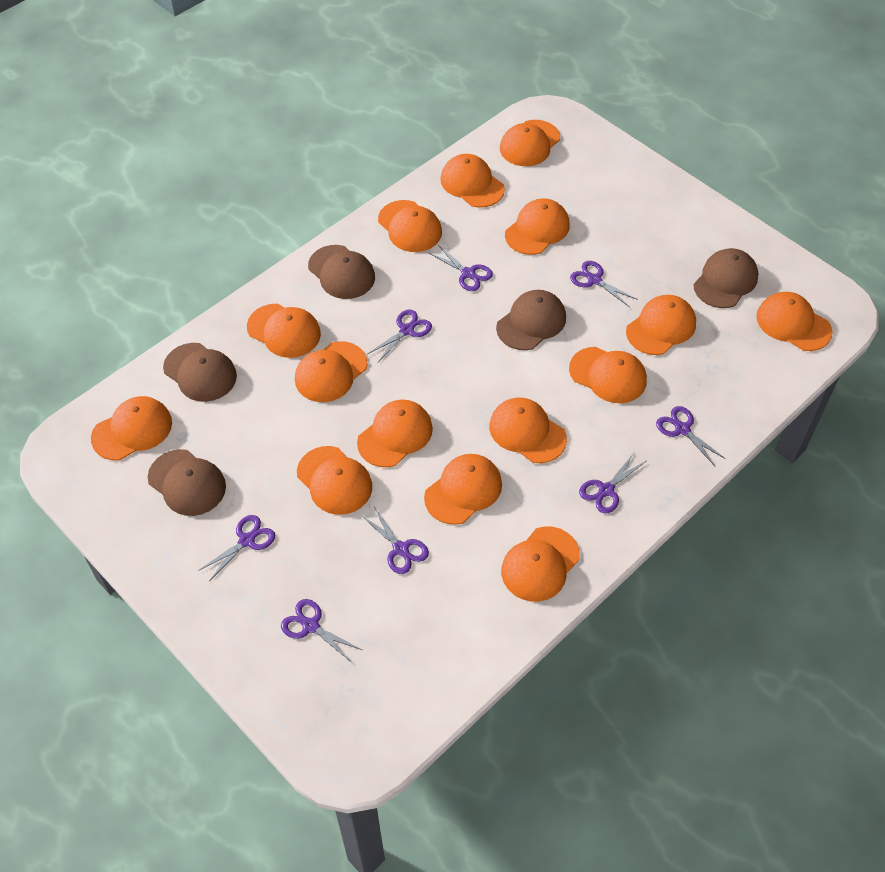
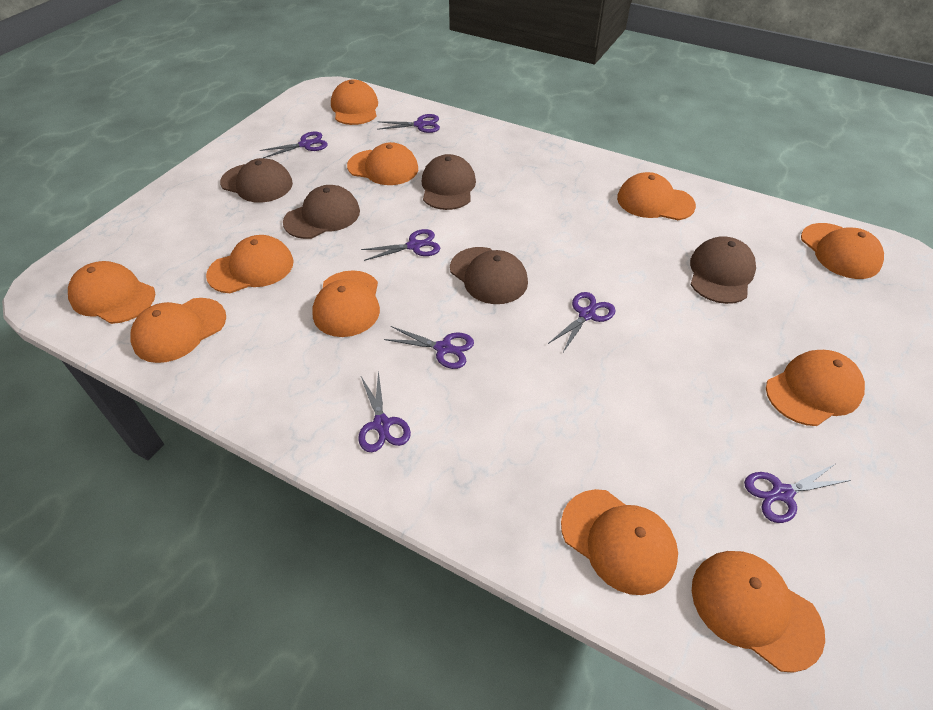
orange cap: [91,396,172,460] [247,304,321,358] [295,341,368,402] [297,446,372,515] [357,400,433,467] [378,200,442,252] [424,454,502,525] [440,154,505,208] [489,397,567,463] [500,120,560,166] [501,526,580,602] [505,198,570,255] [569,347,647,403] [626,295,696,355] [756,292,832,351] = 15 -> [68,261,155,324] [130,298,226,363] [206,235,294,293] [312,270,380,337] [331,80,378,125] [347,142,418,185] [561,489,678,595] [617,172,696,220] [692,551,825,673] [766,350,865,426] [801,223,884,279] = 11
purple scissors: [198,515,275,581] [281,599,362,663] [361,507,429,574] [368,309,432,362] [429,245,493,291] [570,261,638,307] [579,453,646,514] [656,406,726,467] = 8 -> [260,131,328,158] [358,370,411,452] [361,229,440,261] [377,114,440,133] [384,326,474,369] [548,292,616,352] [744,464,851,523] = 7

